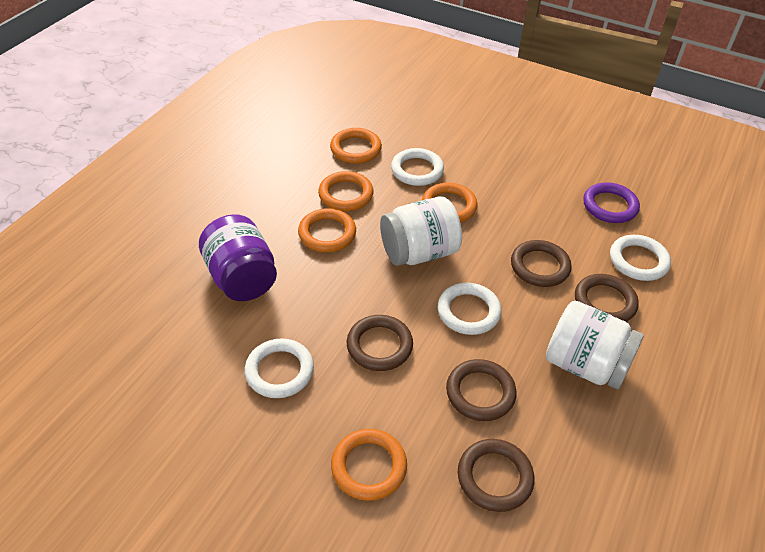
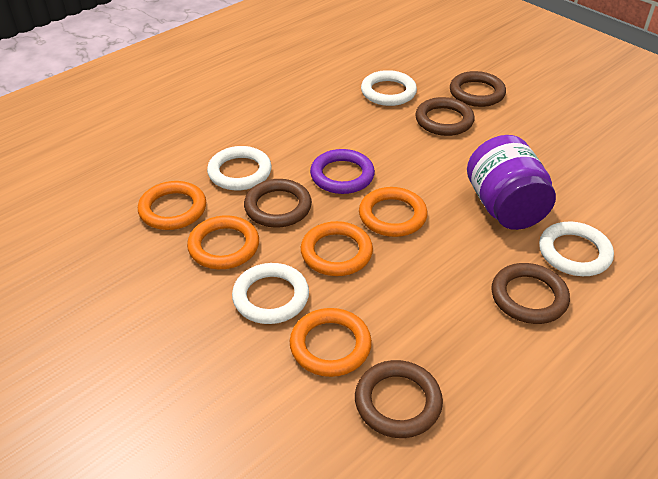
white jar: [380,197,462,266] [546,301,644,389] = 2 -> none = 0

